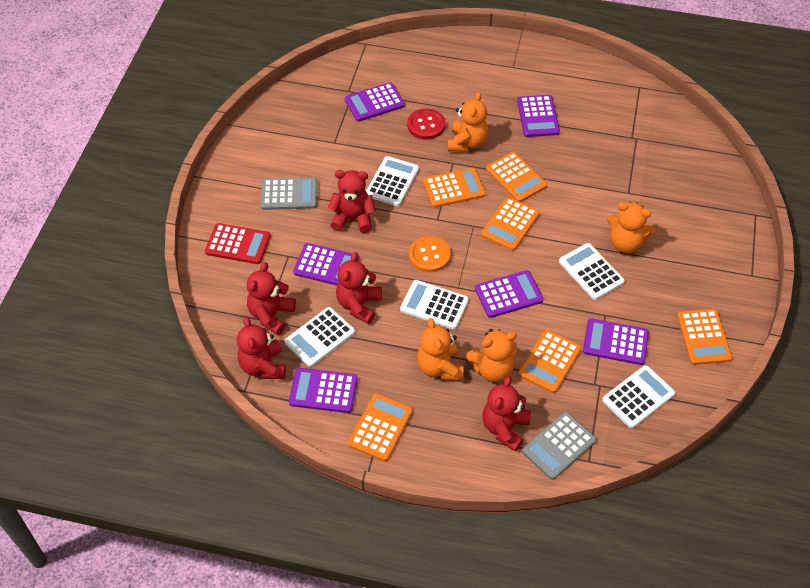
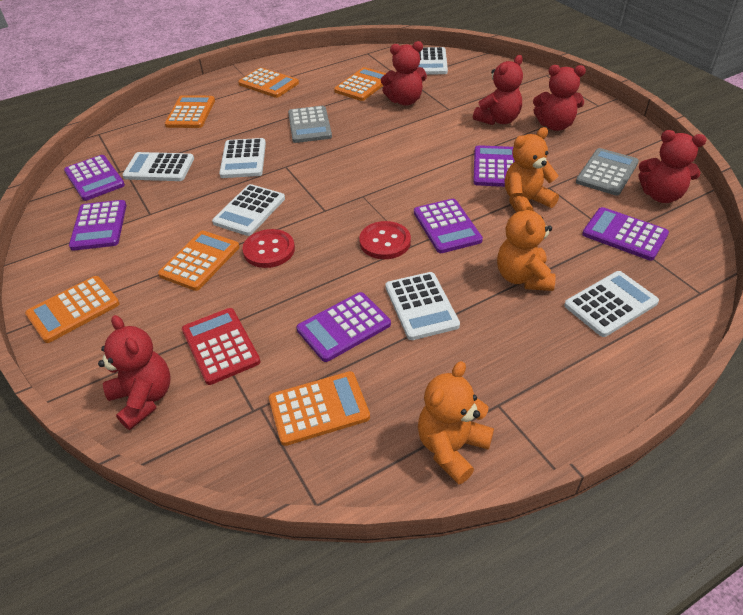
orange button: [409,236,451,272] = 1 -> none = 0
orange teddy bear: [417,318,464,380] [448,92,488,152] [466,329,517,382] [607,202,655,253] = 4 -> [418,361,494,484] [497,199,556,291] [505,127,559,213] = 3
red button: [407,109,445,140] = 1 -> [242,229,295,268] [359,221,411,259] = 2
white calculator: [284,307,355,367] [366,156,419,206] [400,280,469,330] [559,243,625,300] [602,365,675,428] = 5 -> [122,152,194,181] [212,184,285,236] [219,138,266,178] [386,272,460,340] [418,47,448,75] [564,271,659,337] = 6

